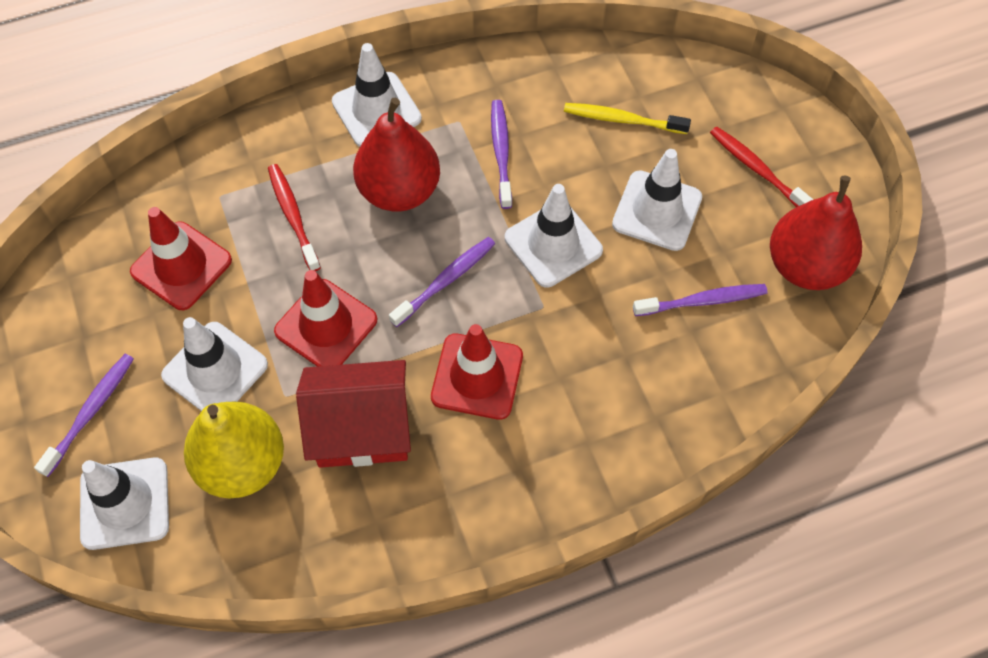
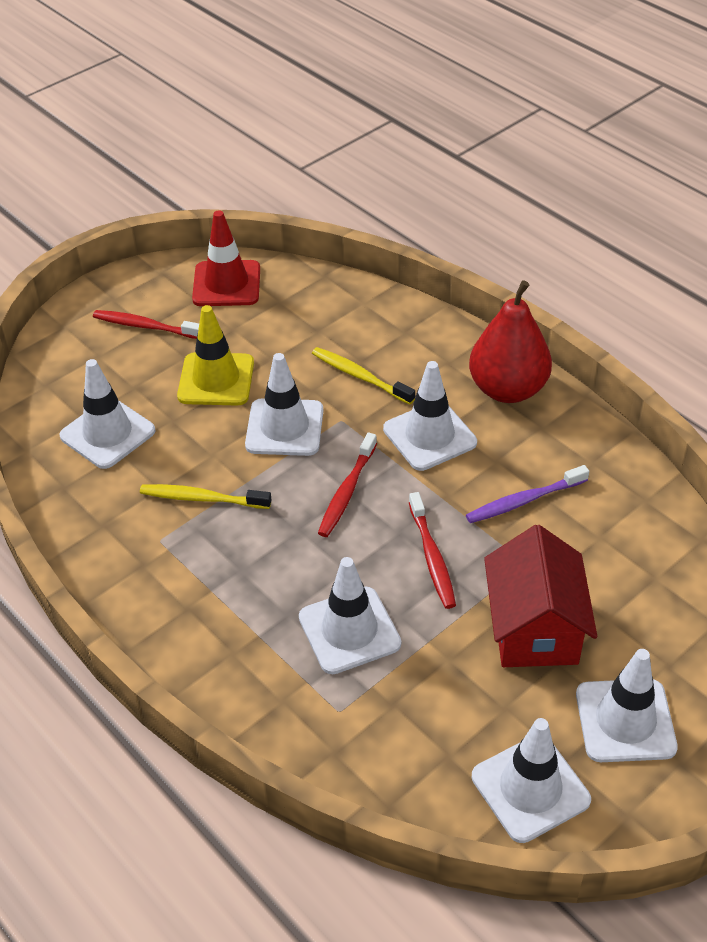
purple toothbrush: [34,354,134,477] [389,237,495,327] [491,100,512,209] [633,284,767,316] = 4 -> [466,465,589,523] = 1
red pear: [353,98,440,212] [770,175,862,290] = 2 -> [469,280,552,403] = 1
red toothbrush: [268,164,321,271] [710,127,813,207] = 2 -> [93,310,199,339] [318,433,377,537] [409,492,456,609] = 3
red traffic cone: [130,207,232,310] [274,270,377,367] [431,324,523,420] = 3 -> [192,210,260,306] = 1
white traffic cone: [80,457,169,550] [161,317,268,411] [332,43,422,147] [505,184,603,287] [612,149,702,251] = 5 -> [60,359,156,469] [245,353,323,456] [299,557,401,674] [383,361,477,471] [472,718,591,843] [576,649,678,762] = 6
yellow pear: [184,402,284,498] = 1 -> none = 0
yellow toothbrush: [564,103,691,134] = 1 -> [140,484,272,509] [312,347,415,405] = 2
yellow traffic cone: none = 0 -> [177,305,254,406] = 1

